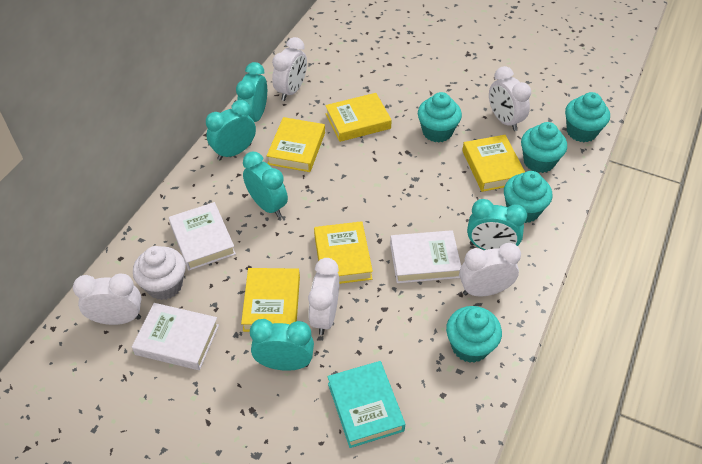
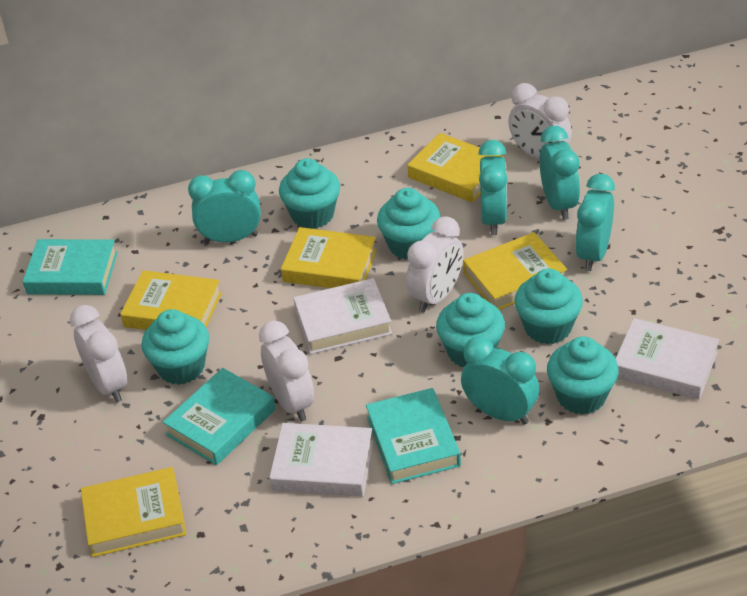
turquoise book: [328,361,405,448] = 1 -> [23,239,118,295] [163,368,276,465] [366,388,461,484] = 3
turquoise cupcake: [418,92,462,142] [446,306,502,363] [504,171,552,223] [521,122,567,173] [565,92,610,142] = 5 -> [141,309,209,385] [279,158,340,229] [377,188,440,260] [436,293,505,367] [514,269,583,344] [547,336,619,415] = 6
white clock: [73,273,141,325] [272,37,307,101] [308,258,339,335] [459,243,521,296] [489,66,531,131] = 5 -> [70,305,127,402] [259,321,314,421] [406,216,464,312] [508,83,572,159] = 4
white cupcake: [133,246,186,300] = 1 -> none = 0

